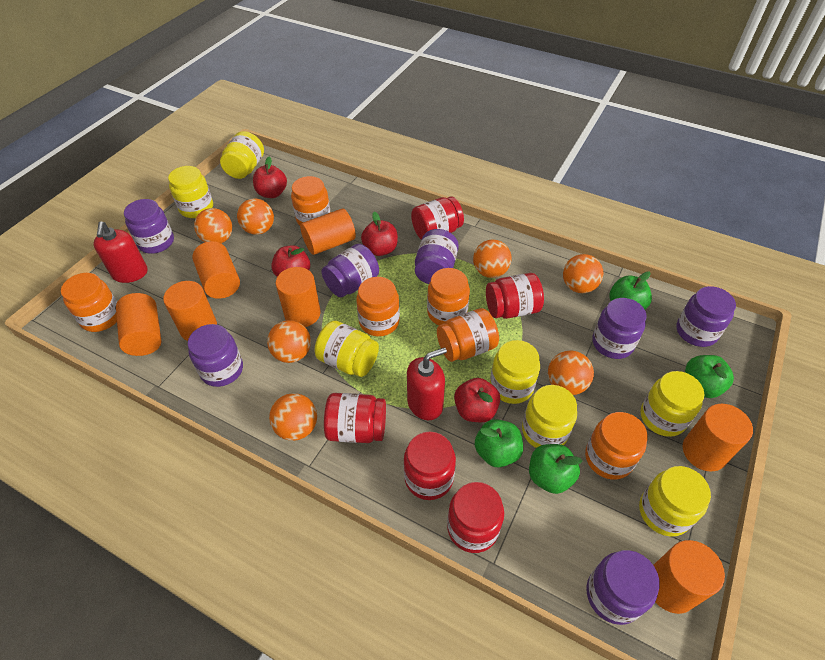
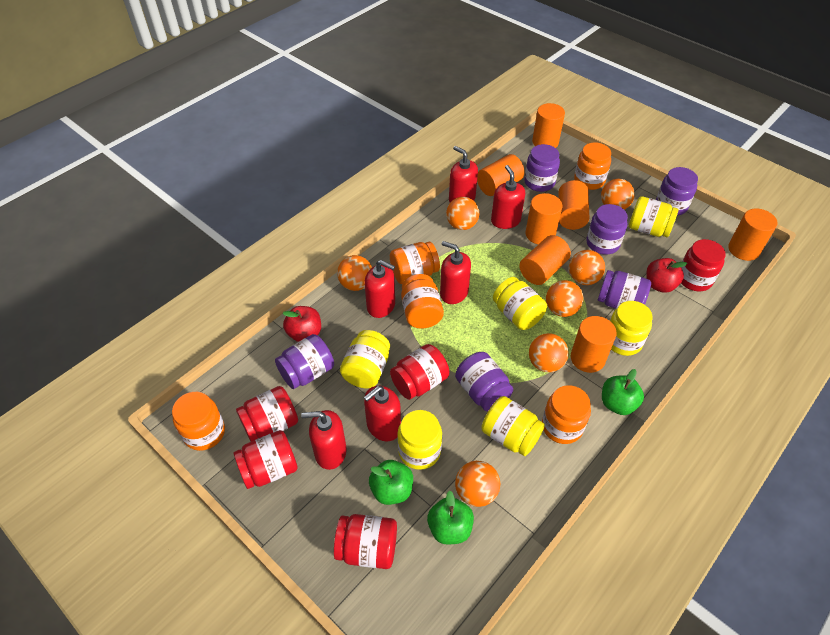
green apple: [475,419,523,467] [529,444,582,494] [610,271,652,309] [685,355,734,398] = 4 -> [369,460,413,505] [427,491,474,545] [602,369,644,415] = 3
orange jar: [61,273,117,332] [291,176,331,225] [356,277,400,336] [427,268,470,325] [437,308,499,362] [585,412,648,480] = 6 -> [172,392,225,451] [390,242,440,284] [401,274,444,329] [542,385,591,444] [574,143,611,190] = 5
purple jar: [124,199,174,254] [188,324,243,387] [322,244,379,297] [415,229,459,284] [586,550,660,625] [592,298,647,359] [676,286,736,347] = 7 -> [275,334,334,389] [455,352,513,411] [524,144,560,192] [586,204,628,255] [598,270,651,309] [656,167,698,215] = 6
red apple: [253,156,287,198] [271,245,310,277] [361,212,398,256] [454,378,500,422] = 4 -> [283,306,321,342] [646,258,687,293] = 2
red soap dispenser: [93,221,147,283] [407,347,447,420] = 2 -> [301,410,347,470] [364,260,395,318] [364,386,401,441] [440,241,471,304] [449,146,478,202] [491,165,525,229] = 6
yellow jar: [168,166,213,218] [220,131,264,179] [315,321,379,377] [490,340,540,404] [522,385,577,448] [639,466,711,537] [641,371,705,437] = 7 -> [340,330,390,388] [397,410,442,470] [481,396,545,456] [493,277,547,330] [610,301,653,356] [629,196,679,237] = 6

